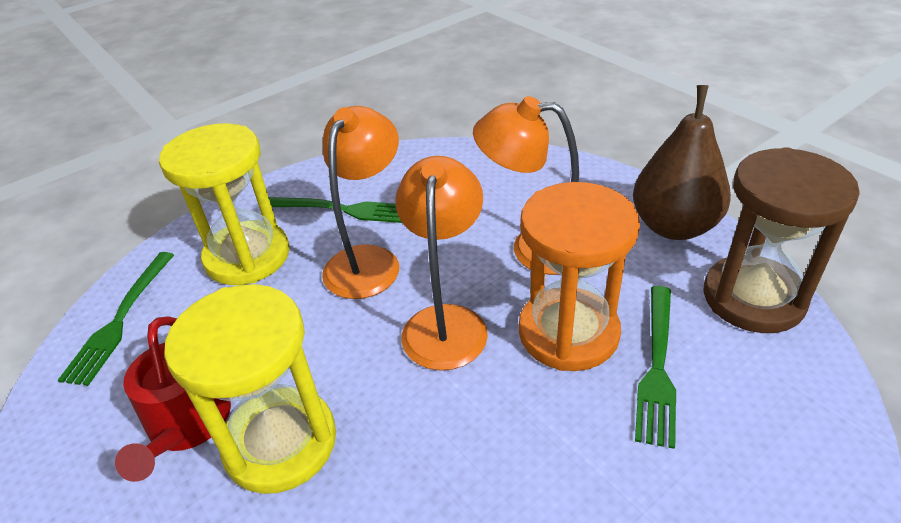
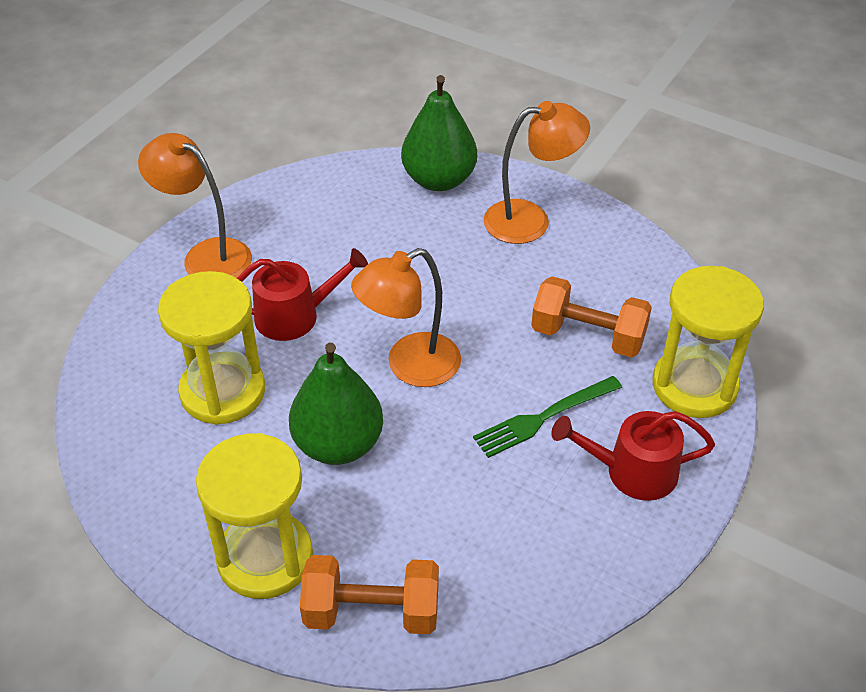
brown hourglass: [703,147,860,333] = 1 -> none = 0
brown pear: [633,85,731,240] = 1 -> none = 0
green fork: [58,252,174,386] [269,197,402,223] [635,286,676,449] = 3 -> [473,376,622,458] = 1
green pear: none = 0 -> [289,343,383,465] [401,75,477,191] = 2
orange dumbbell: none = 0 -> [300,555,439,634] [531,276,652,358] = 2
orange hourglass: [519,182,640,371] = 1 -> none = 0
red watering can: [115,316,231,482] = 1 -> [237,248,368,341] [551,411,715,501] = 2
yellow hourglass: [159,123,289,285] [164,284,336,494] = 2 -> [158,271,265,425] [196,433,313,599] [652,266,764,418] = 3

